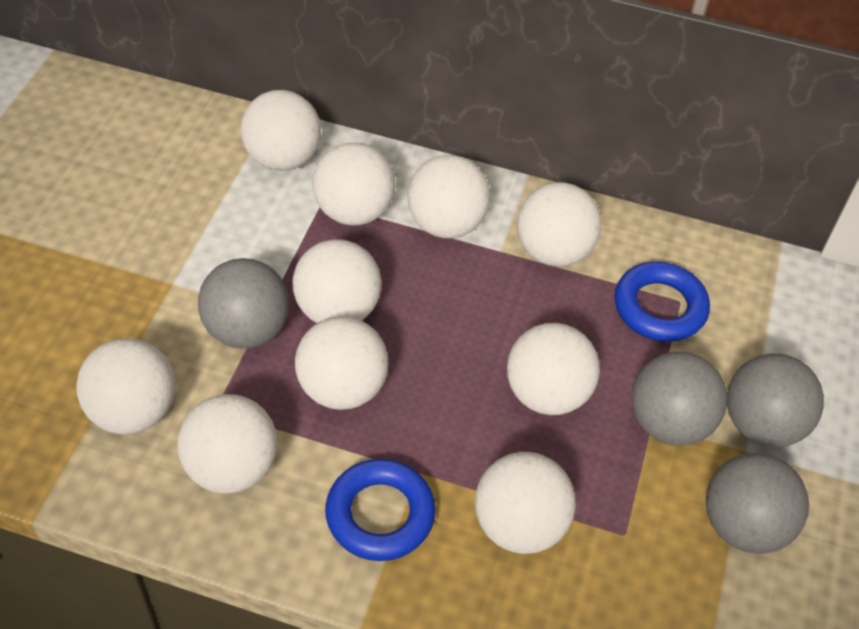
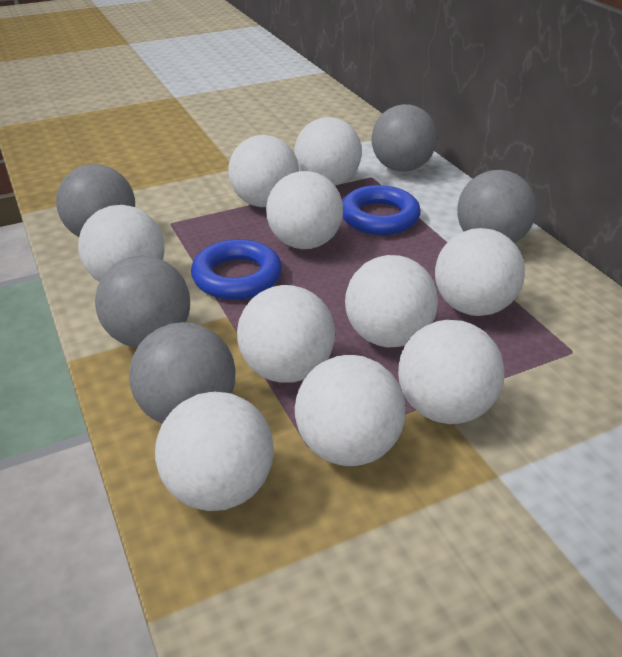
grey ball: [198,258,289,349] [632,352,727,446] [706,453,809,554] [727,354,824,447] = 4 -> [56,164,135,237] [95,256,190,348] [129,322,236,424] [371,104,437,172] [457,170,537,243] = 5

